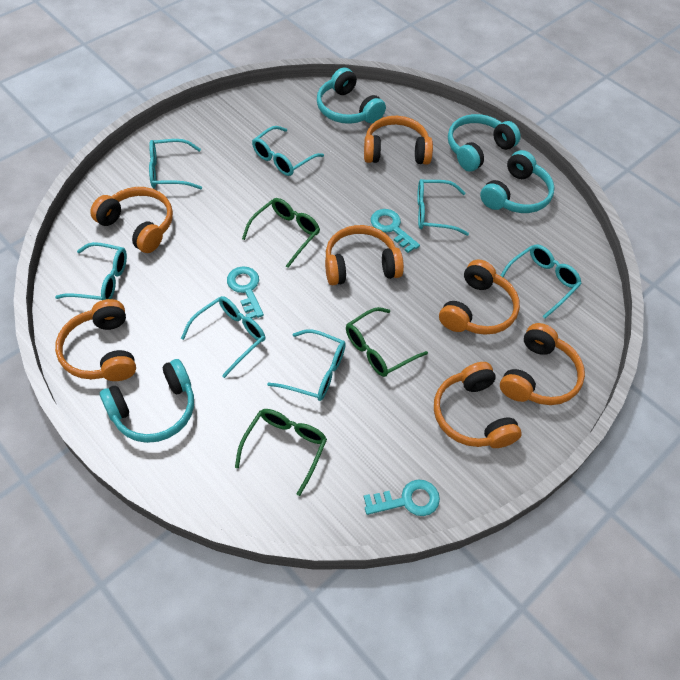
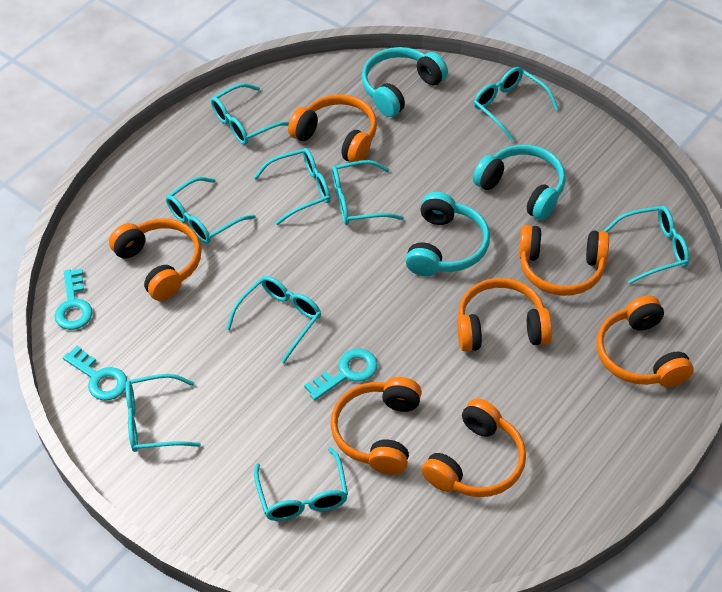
green glasses: [235,409,327,496] [242,198,320,268] [346,307,428,377] = 3 -> none = 0
turquoise glasses: [55,242,127,300] [149,139,202,189] [181,296,265,378] [252,126,324,176] [267,329,346,401] [417,179,469,236] [500,245,582,319] = 7 -> [125,374,201,452] [166,177,256,244] [211,83,289,145] [227,276,321,363] [253,148,331,225] [254,447,348,521] [332,160,404,225] [474,67,559,141] [604,206,690,284] = 9
turquoise headphones: [100,359,194,443] [317,67,386,124] [448,114,521,171] [480,150,555,213] = 4 -> [362,47,448,117] [405,192,490,276] [473,145,566,220] = 3

